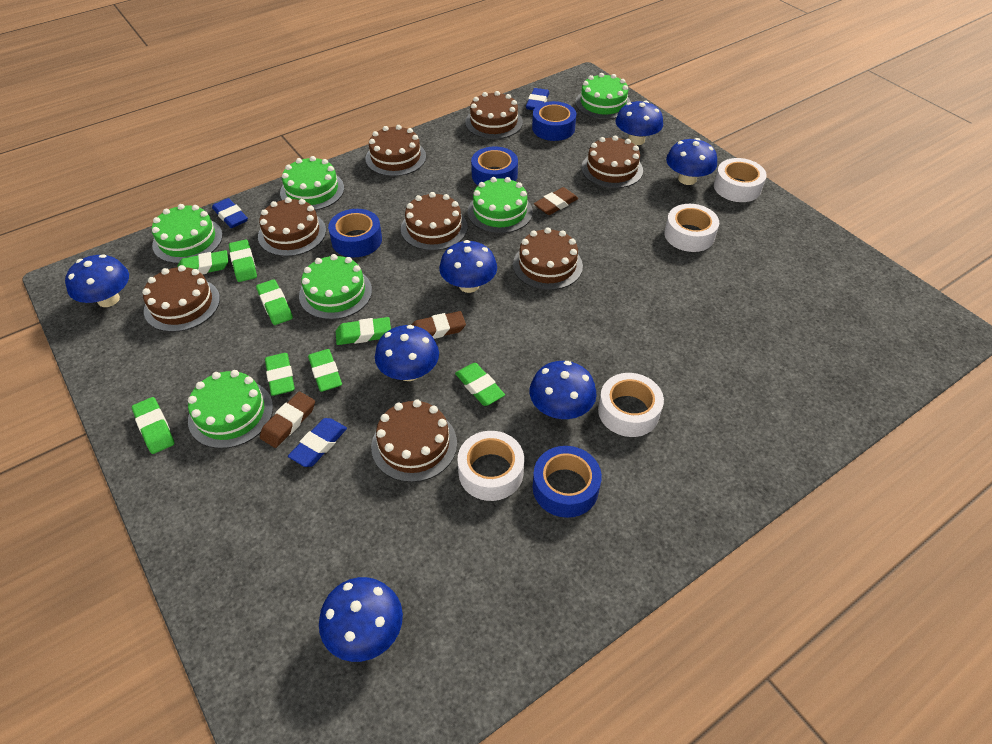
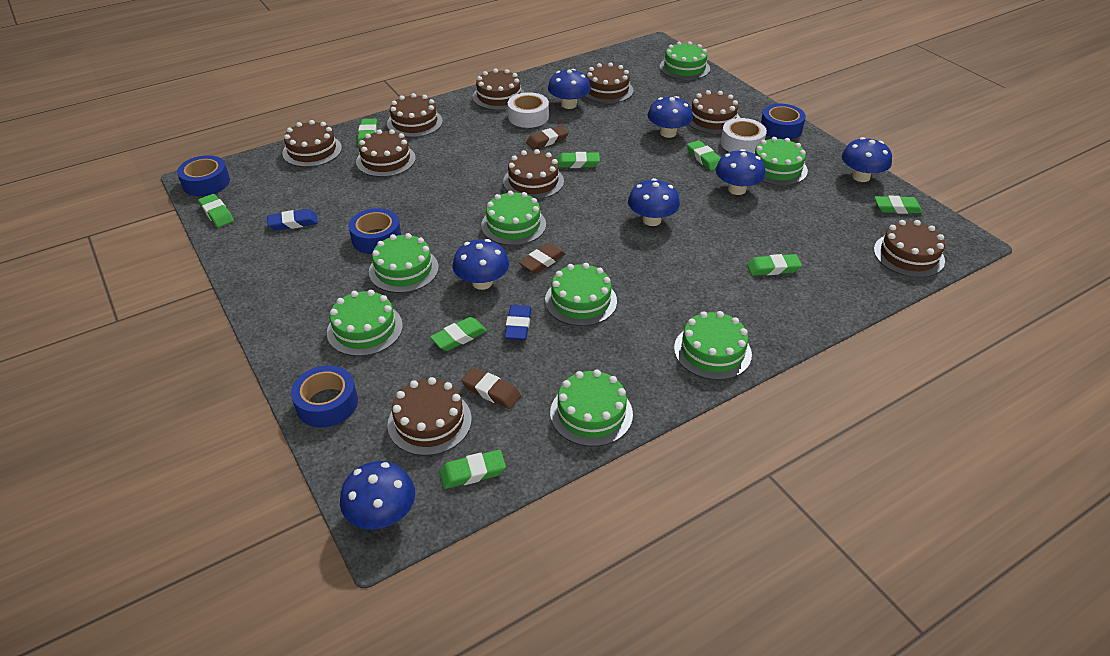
blue eraser: [212,198,248,228] [288,418,347,467] [526,88,549,110] = 3 -> [267,209,318,231] [504,305,532,340] = 2
brown cake: [142,265,220,332] [258,197,326,257] [365,125,426,176] [371,399,457,482] [401,192,468,251] [465,91,523,139] [513,227,583,290] [581,136,643,188] = 8 -> [282,120,342,167] [356,129,416,177] [387,93,443,138] [387,377,472,456] [472,69,525,110] [503,149,564,199] [584,63,633,104] [688,90,740,134] [874,220,945,278] = 9
green cake: [152,204,223,264] [188,370,273,449] [280,156,344,210] [299,254,372,320] [468,177,533,234] [575,73,631,119] = 6 -> [327,290,403,356] [369,233,439,293] [481,191,546,246] [545,263,617,326] [550,370,633,447] [660,41,710,80] [674,311,752,380] [754,137,808,186] = 8
white tape: [457,431,524,501] [598,373,664,437] [664,204,719,252] [714,158,767,202] = 4 -> [508,92,549,128] [721,118,767,153] = 2

